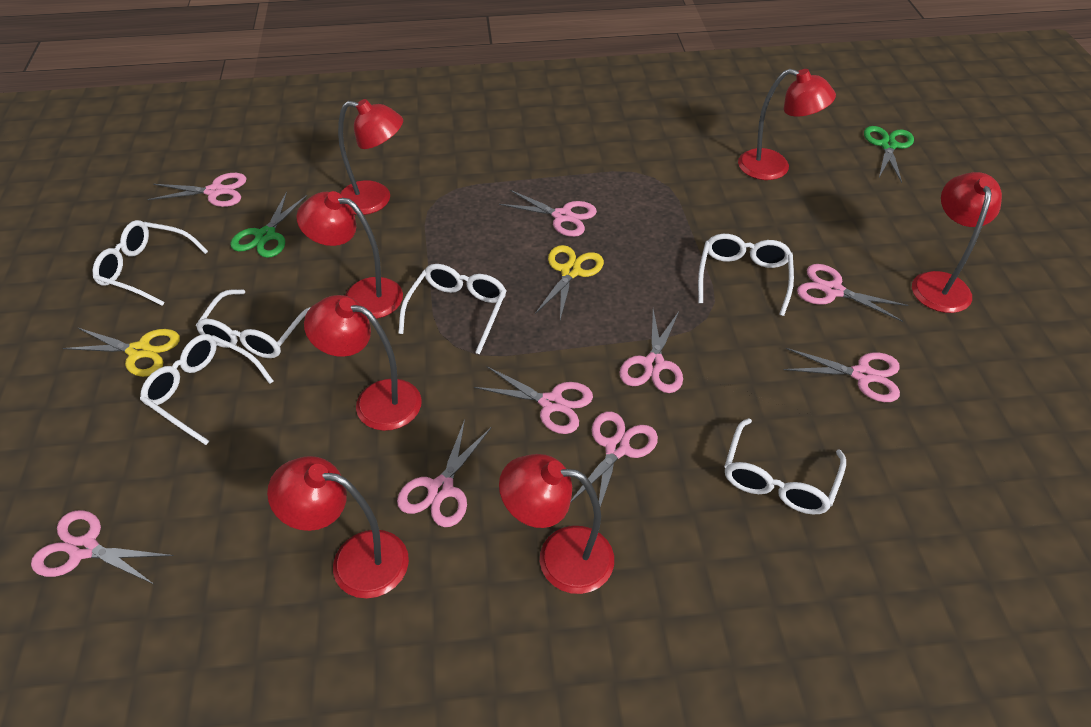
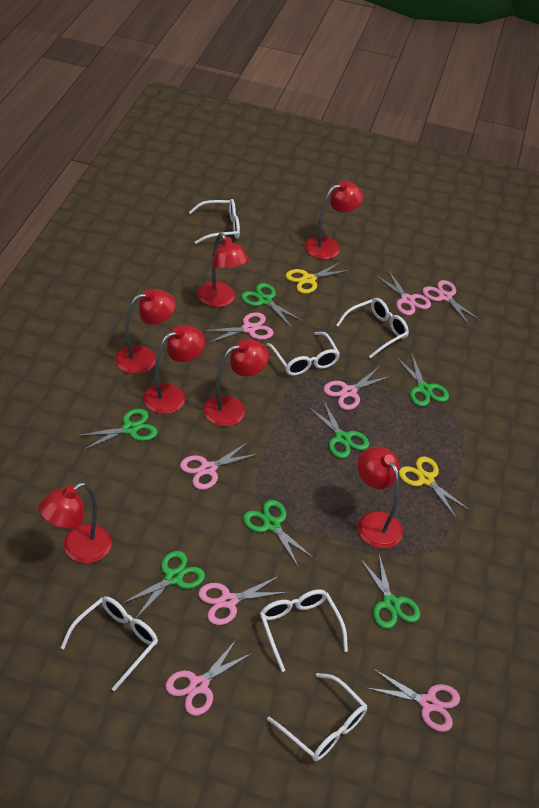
green scissors: [230,192,307,258] [864,126,914,183] = 2 -> [76,409,157,450] [121,551,205,619] [241,283,303,328] [243,500,315,568] [308,400,369,458] [360,554,420,629] [396,354,449,407] = 7
pink scissors: [31,510,173,585] [147,173,247,207] [397,420,492,527] [474,366,593,434] [499,189,597,237] [570,412,658,507] [619,309,683,393] [783,348,900,402] [797,264,909,322] = 9 -> [165,639,252,716] [180,442,258,490] [198,576,288,625] [202,312,274,343] [324,366,392,410] [367,669,460,732] [375,270,431,315] [423,280,481,325] = 8

